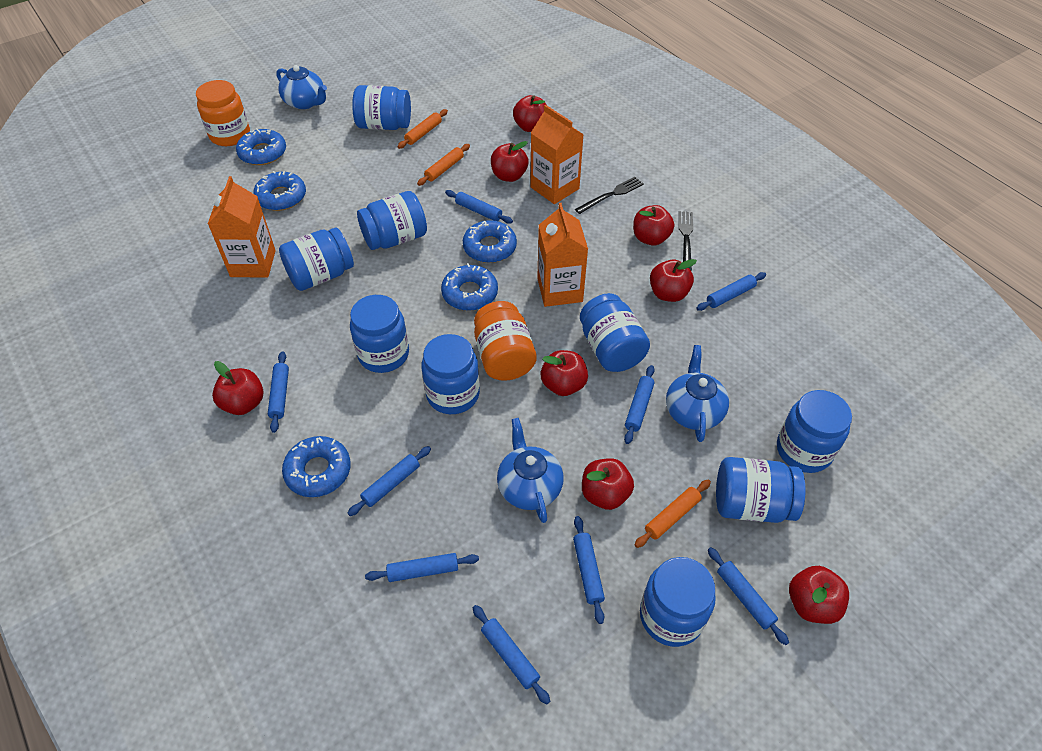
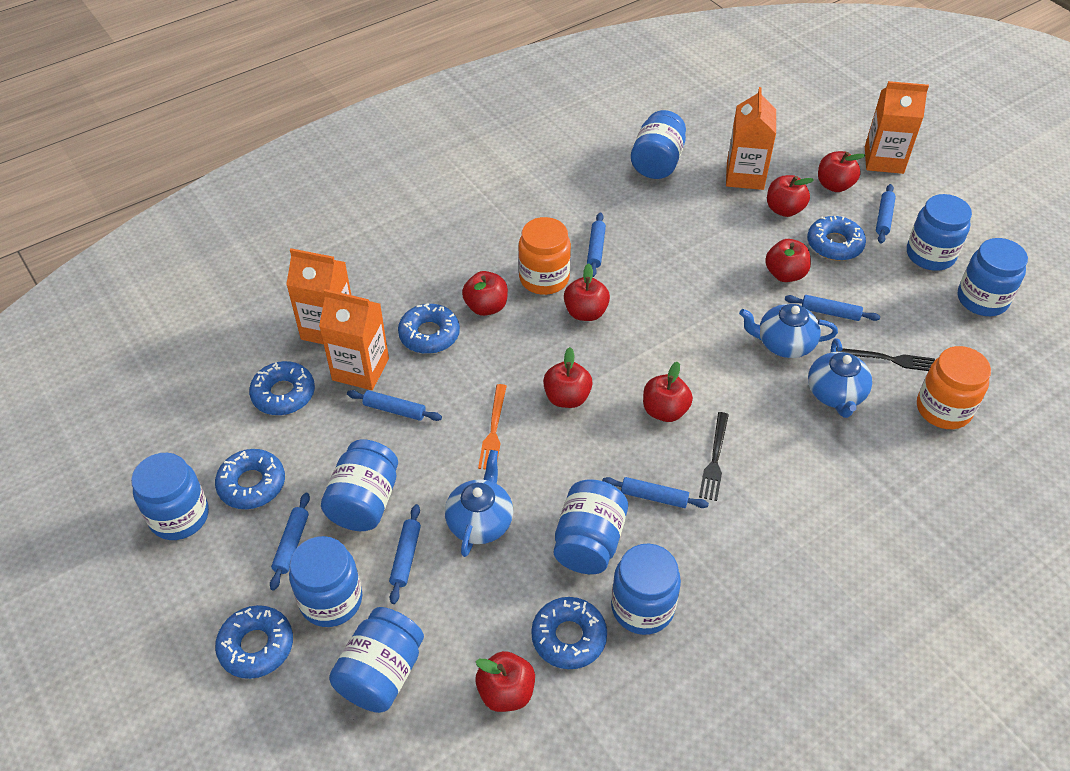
blue donut: [236,128,286,165] [253,171,306,211] [282,436,351,497] [441,263,498,311] [463,220,517,263] = 5 -> [215,449,285,509] [215,605,293,679] [249,361,315,415] [398,303,460,354] [531,597,607,669] [807,216,866,261] = 6
blue rolling pin: [268,351,289,433] [348,446,431,516] [365,553,479,582] [445,190,513,224] [473,605,550,704] [573,516,605,624] [624,365,655,444] [696,272,766,311] [708,547,789,645] = 9 -> [270,493,310,590] [347,390,442,421] [389,504,421,604] [587,212,606,277] [602,477,709,508] [785,295,880,321] [876,184,896,244] = 7
orange carton: [208,176,276,277] [530,105,584,204] [537,203,588,307] = 3 -> [286,248,351,344] [319,289,389,390] [726,87,776,190] [865,81,929,174] = 4
orange fork: none = 0 -> [478,384,507,469] = 1
orange rolling pin: [398,109,448,149] [417,144,470,186] [634,479,711,548] = 3 -> none = 0

